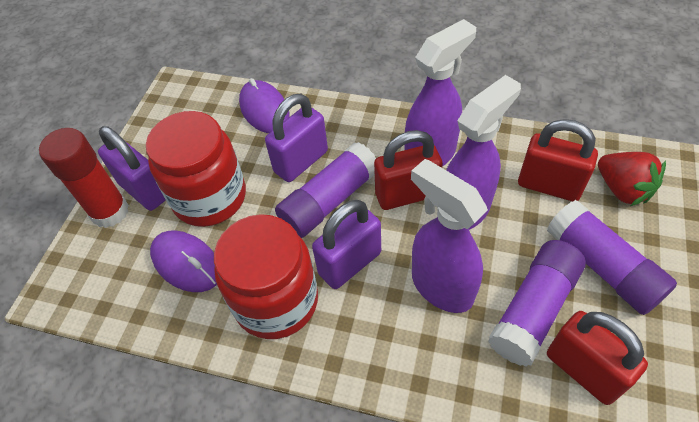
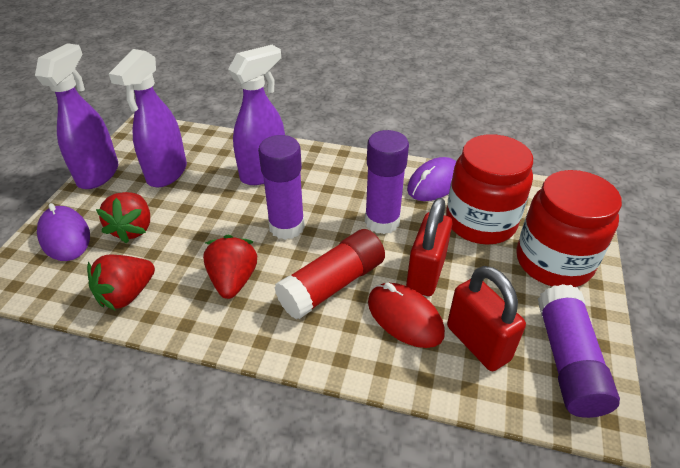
purple padlock: [98,126,166,211] [265,94,328,182] [312,200,381,289] = 3 -> none = 0
red mouse: none = 0 -> [368,283,445,348] = 1
red padlock: [374,130,443,210] [518,119,598,202] [547,311,648,405] = 3 -> [406,198,453,296] [447,266,526,371] = 2
red strawberry: [598,152,666,206] = 1 -> [87,255,155,311] [96,192,150,243] [203,235,257,299] = 3

